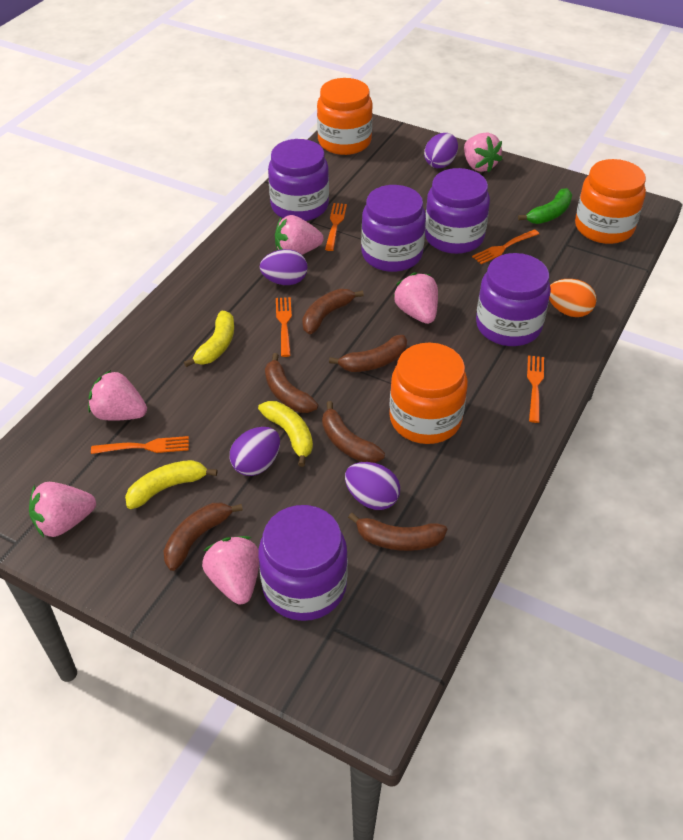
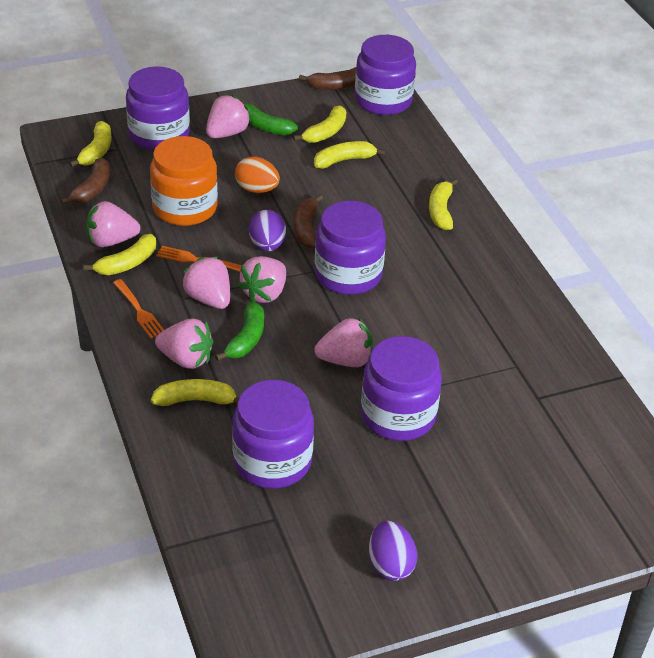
brown banana: [164,503,243,571] [265,353,318,413] [302,289,364,334] [322,401,385,463] [329,335,407,372] [348,513,447,551] = 6 -> [61,158,110,205] [294,195,323,248] [299,67,356,90] = 3
green banana: [518,188,572,224] = 1 -> [215,302,264,361] [240,99,298,135] = 2
orange fork: [91,436,189,454] [276,297,292,357] [325,203,347,251] [472,229,539,264] [527,355,544,423] = 5 -> [113,279,164,339] [156,246,241,272] = 2
orange jar: [317,78,373,155] [389,343,468,444] [575,159,646,244] = 3 -> [150,136,218,226] = 1
purple egg: [230,427,280,476] [260,249,308,285] [345,462,400,510] [424,133,458,168] = 4 -> [249,210,286,251] [369,521,417,581] = 2
yellow banana: [125,460,217,509] [184,311,234,367] [258,401,313,467] = 3 -> [69,121,111,167] [84,234,156,275] [151,379,239,406] [293,105,346,143] [314,141,386,169] [429,179,458,230] = 6

